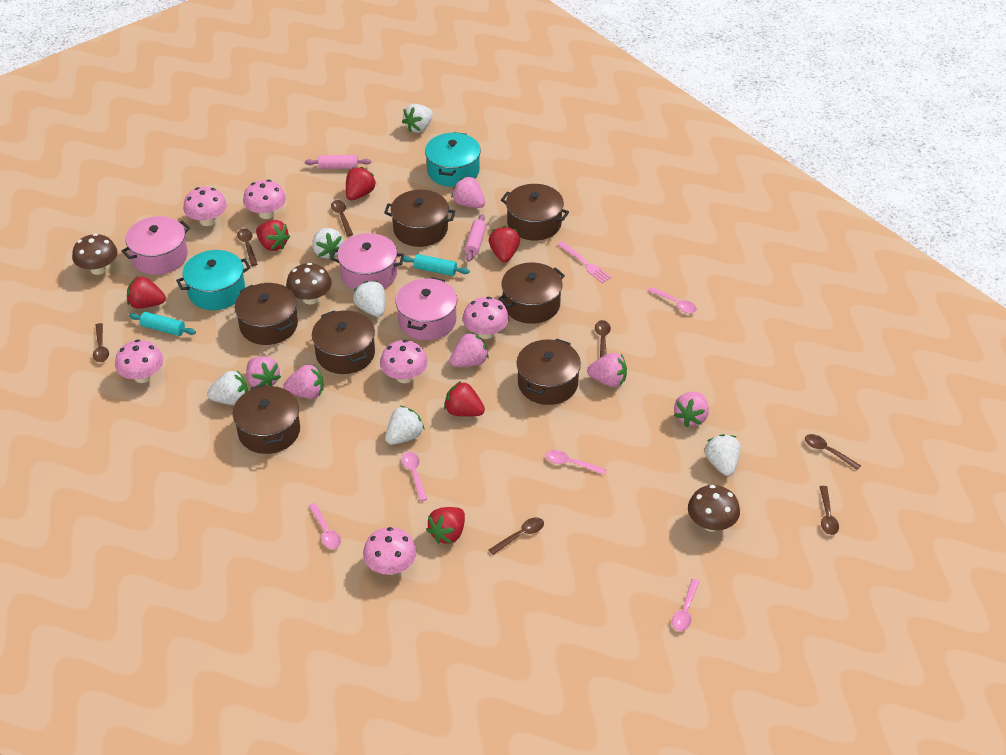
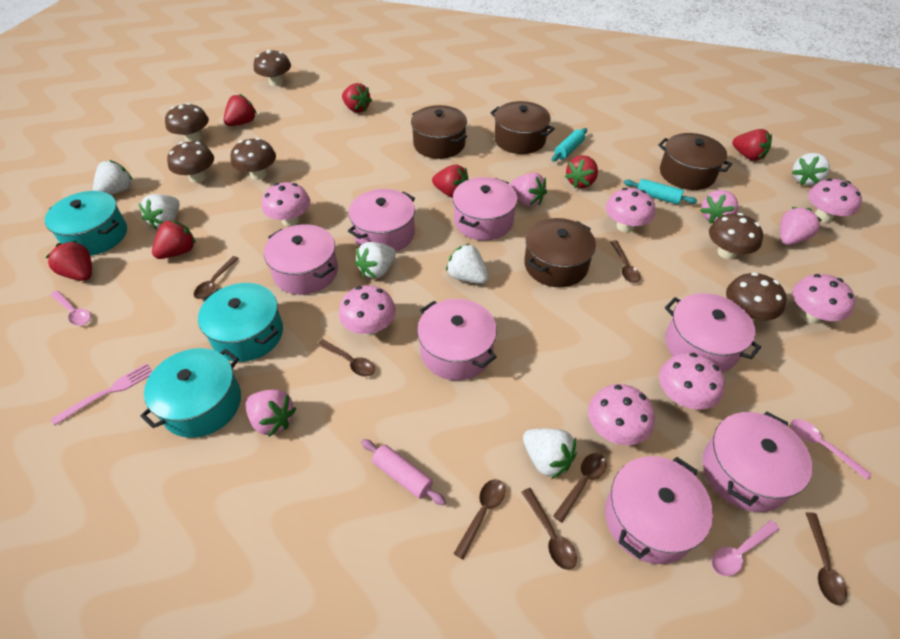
brown mushroom: [72,233,118,275] [286,263,332,304] [688,485,740,532] = 3 -> [165,103,209,142] [167,141,214,183] [230,138,276,180] [254,50,291,86] [709,213,763,259] [726,272,787,321] = 6
brown pot: [233,384,300,454] [235,283,298,345] [312,310,375,374] [384,190,455,247] [498,263,565,324] [501,184,569,241] [516,339,581,405] = 7 -> [411,105,467,159] [491,101,555,154] [524,218,596,287] [658,133,732,190] = 4
pink mushroom: [115,339,163,383] [183,187,227,226] [243,180,286,219] [363,527,417,575] [380,340,428,383] [462,297,509,339] = 6 -> [262,182,311,226] [339,285,396,336] [588,384,655,445] [606,188,655,232] [659,353,725,410] [792,274,855,323] [808,178,862,223] = 7
pink pot: [121,216,190,275] [331,233,404,290] [395,277,457,340] = 3 -> [264,224,338,295] [348,189,415,252] [417,299,497,380] [453,177,518,241] [605,456,713,564] [665,293,761,372] [702,412,812,512] = 7
pink rolling pin: [305,155,371,169] [465,214,486,262] = 2 -> [361,439,446,506] = 1
pink spoon: [309,503,341,549] [402,452,427,501] [546,450,606,475] [648,287,697,313] [672,579,700,631] = 5 -> [51,291,91,326] [711,520,779,576] [791,419,871,480] = 3
pink strawberry: [246,356,281,387] [283,364,324,399] [449,332,489,367] [451,176,485,208] [587,353,627,387] [674,392,709,427] = 6 -> [246,389,297,437] [510,173,547,206] [700,190,738,224] [780,207,822,245] = 4
red strawberry: [127,276,166,309] [256,220,290,251] [346,167,376,200] [426,507,465,544] [444,381,485,417] [489,226,520,263] = 6 -> [46,241,92,281] [152,220,196,259] [224,94,257,126] [342,83,372,113] [432,165,469,198] [565,155,598,188] [732,129,772,161] = 7
turquoise pot: [176,250,251,310] [425,132,481,187] = 2 -> [45,191,127,256] [140,348,241,438] [198,283,283,362] = 3

